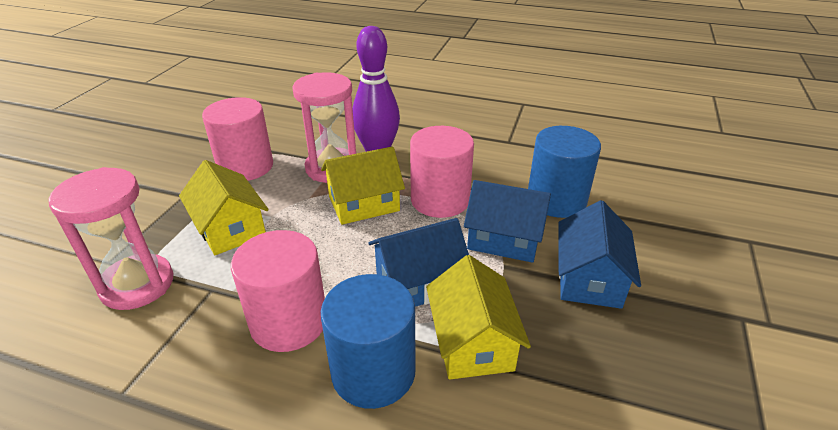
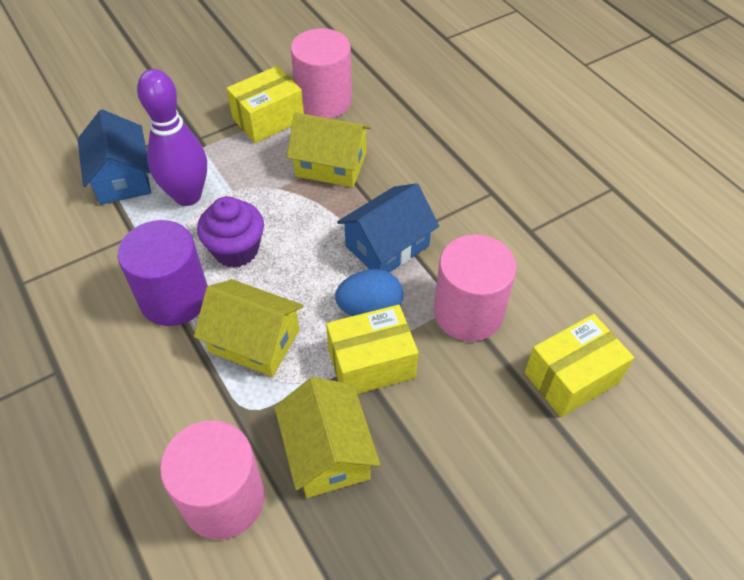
blue cylinder: [321,274,416,409] [528,126,601,218] = 2 -> none = 0
blue egg: none = 0 -> [335,269,403,316] = 1
blue house: [368,218,469,307] [464,180,551,263] [558,200,641,309] = 3 -> [78,109,151,205] [337,183,439,272] = 2
pink hourglass: [48,167,173,310] [292,73,356,183] = 2 -> none = 0
purple cupcake: none = 0 -> [197,196,264,268] = 1
purple cylinder: none = 0 -> [118,220,208,326] = 1
yellow box: none = 0 -> [226,66,304,143] [326,305,418,394] [525,314,634,417] = 3

